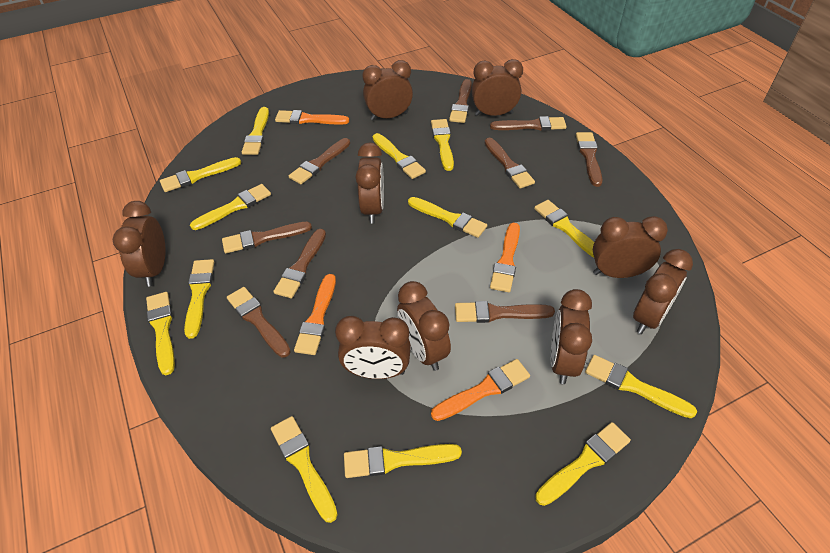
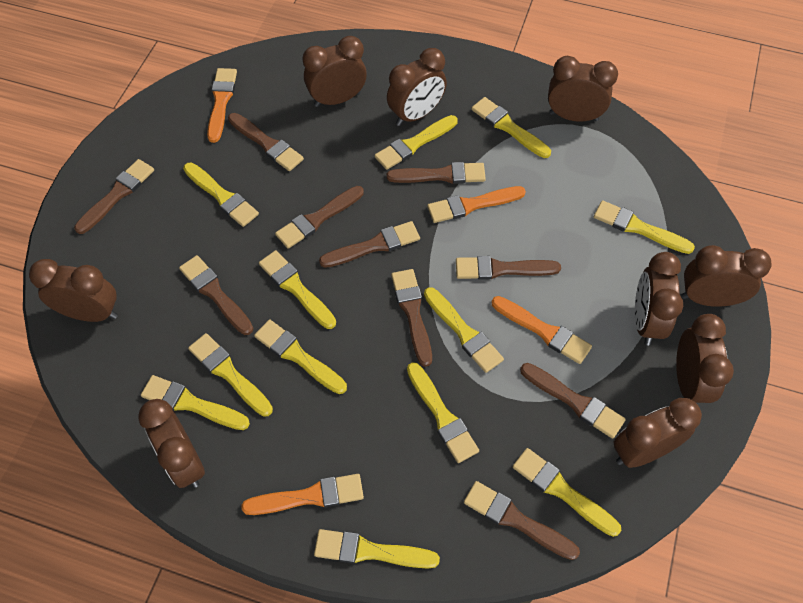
brown brush: [222,222,312,253] [227,287,291,357] [273,229,326,298] [289,138,350,184] [449,79,472,123] [455,301,555,323] [485,138,535,188] [490,116,566,131] [576,132,603,187] = 9 -> [74,159,154,234] [179,255,253,335] [228,113,304,171] [275,186,364,249] [319,221,420,268] [387,162,486,184] [391,269,432,367] [456,256,561,280] [464,481,580,560] [520,363,626,439] = 10
yellow brush: [146,292,175,375] [160,157,241,192] [184,259,214,339] [190,184,271,230] [242,107,269,155] [271,416,338,523] [344,444,462,478] [372,133,426,179] [408,197,487,238] [431,119,454,171] [534,200,594,258] [535,422,631,506] [585,355,697,418] = 13 -> [141,375,250,430] [183,163,259,227] [188,333,273,417] [254,319,347,394] [259,250,336,329] [314,529,440,569] [375,115,458,170] [407,362,479,463] [424,287,504,373] [472,97,551,158] [513,448,622,537] [594,200,695,254] = 12

